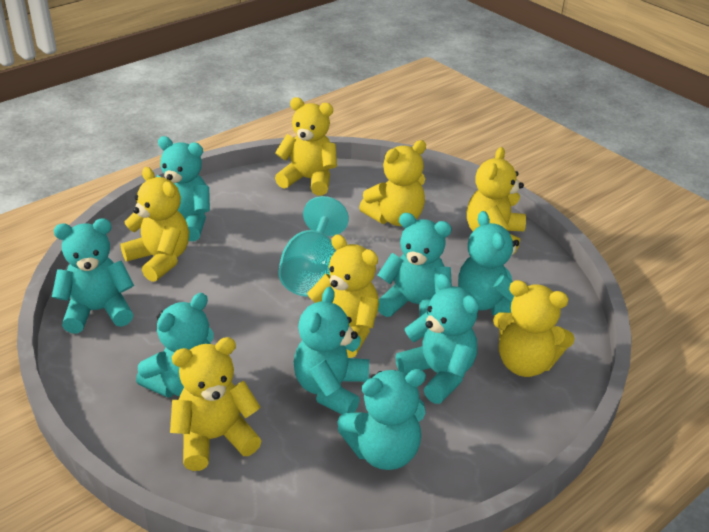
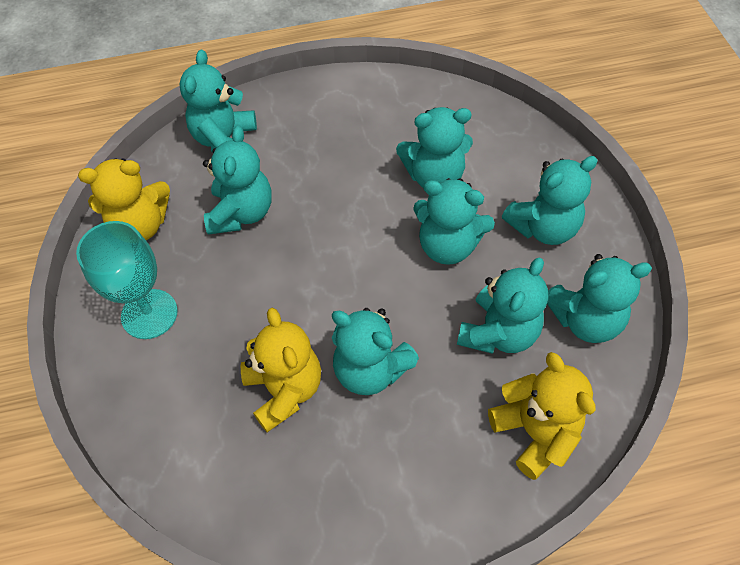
yellow teddy bear: [121,167,189,282] [170,337,261,471] [275,97,337,196] [307,234,379,358] [359,140,426,226] [467,147,526,255] [493,280,575,377] = 7 -> [78,158,170,240] [241,308,321,432] [488,352,596,480] = 3

